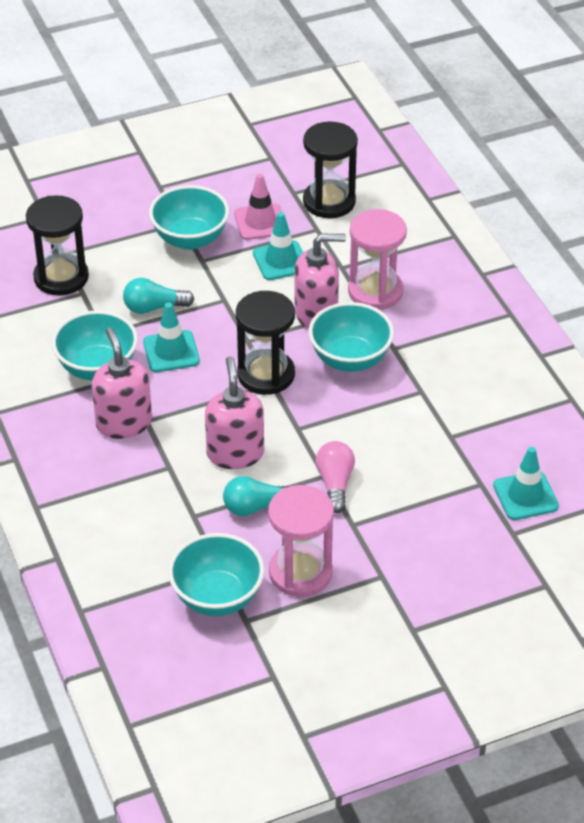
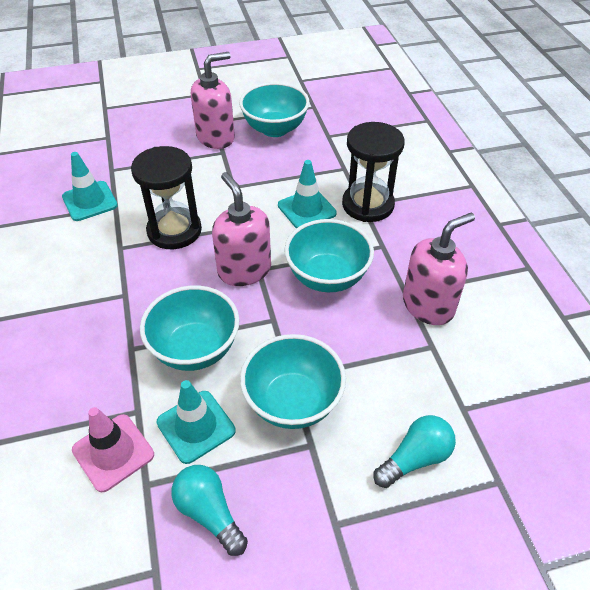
black hourglass: [26,195,89,296] [236,291,295,395] [303,122,358,218] = 3 -> [131,146,202,249] [342,122,405,222] = 2
pink hourglass: [268,485,334,597] [348,209,407,310] = 2 -> none = 0
pink light bulb: [316,441,355,513] = 1 -> none = 0

